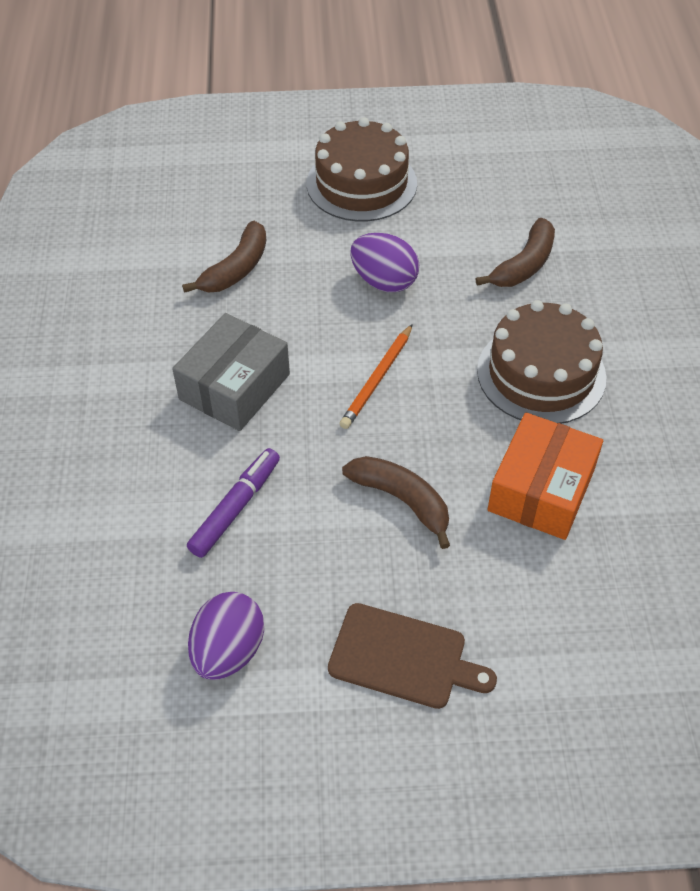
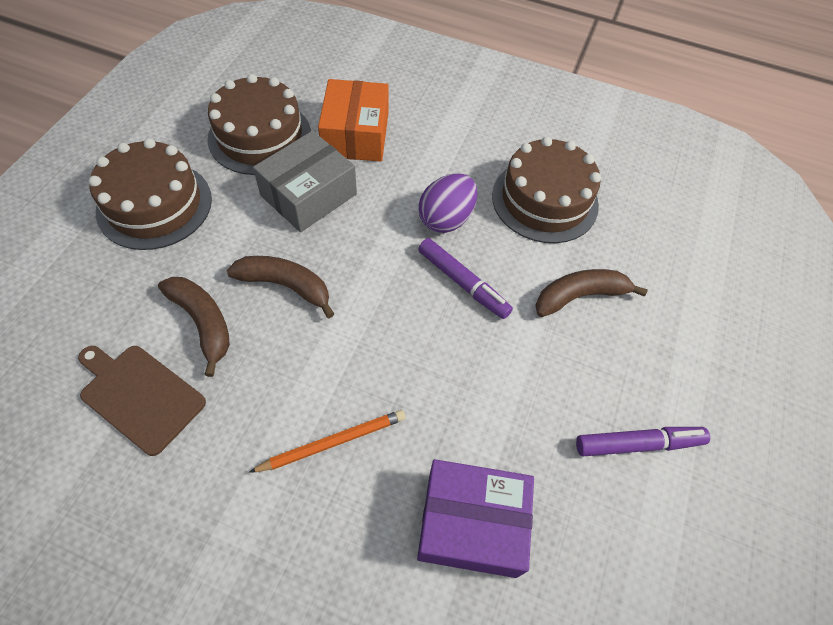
brown cake: [307,117,417,222] [477,300,606,424] = 2 -> [88,138,212,250] [208,74,311,175] [492,137,601,243] = 3
purple box: none = 0 -> [417,459,534,578] = 1
purple egg: [188,592,264,680] [350,233,419,292] = 2 -> [418,173,478,233] = 1
purple marker: [187,448,280,558] = 1 -> [418,238,513,319] [576,427,710,456] = 2

